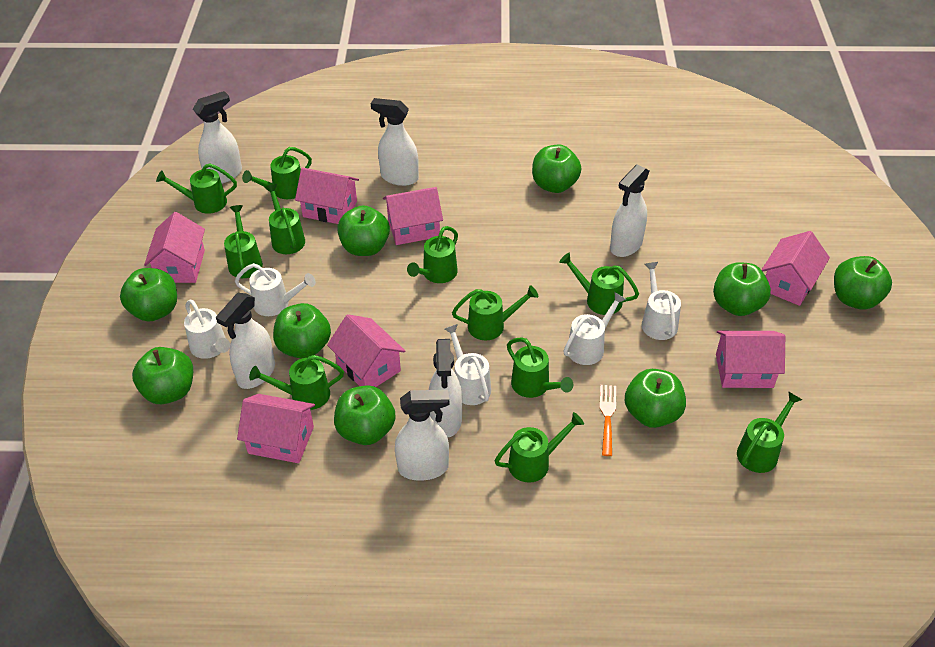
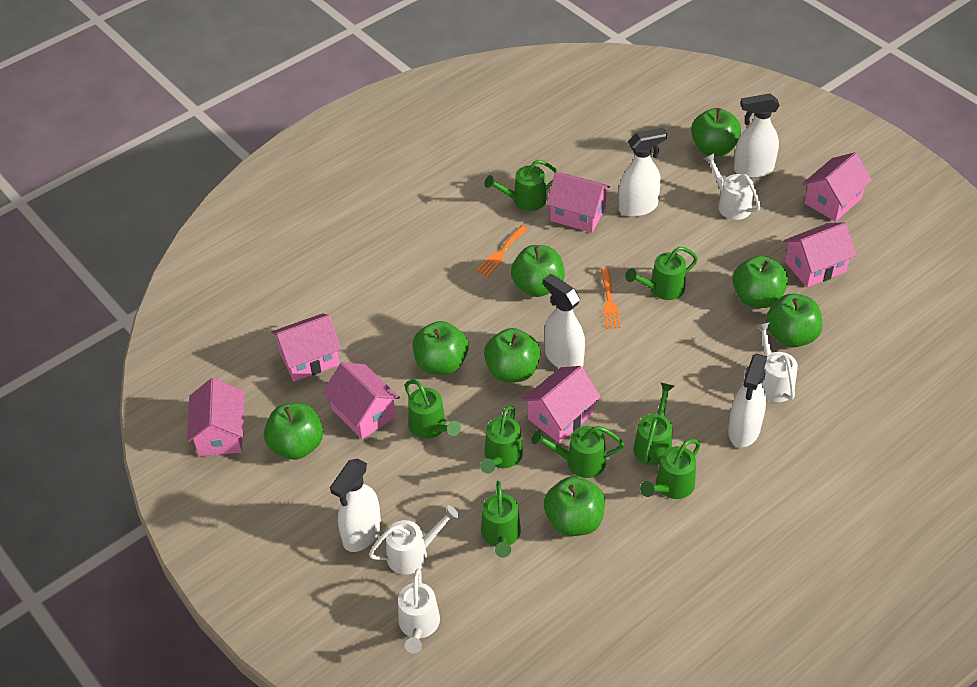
green apple: [120,268,177,322] [132,347,193,404] [273,303,331,358] [334,385,396,445] [337,205,390,256] [532,145,581,193] [625,369,686,428] [713,262,771,316] [834,256,892,310] = 9 -> [264,403,323,460] [413,321,469,375] [484,328,541,382] [511,245,565,297] [544,476,605,536] [691,108,741,156] [733,255,788,308] [766,293,822,348] = 8
green watering can: [156,163,237,214] [224,205,263,278] [242,147,312,199] [249,355,344,410] [264,184,305,254] [407,226,458,283] [452,285,538,340] [495,412,584,482] [507,337,573,398] [559,253,639,315] [737,391,802,473] = 11 -> [405,380,461,439] [480,406,523,474] [481,481,521,558] [484,160,558,211] [532,426,624,478] [625,247,698,300] [633,382,674,466] [640,439,701,499] = 8
orange fork: [600,385,616,456] = 1 -> [476,225,528,277] [601,268,621,329] = 2
white spray bottle: [193,91,242,184] [216,293,275,389] [371,98,419,186] [395,390,450,481] [429,339,462,438] [610,164,649,257] = 6 -> [330,459,381,552] [543,274,585,368] [618,128,667,217] [728,353,767,447] [734,93,780,178] = 5
white watering can: [184,300,230,359] [235,263,316,316] [444,324,491,405] [563,292,627,365] [642,262,681,340] = 5 -> [369,505,459,575] [398,569,440,654] [704,153,761,220] [756,322,798,402] = 4

